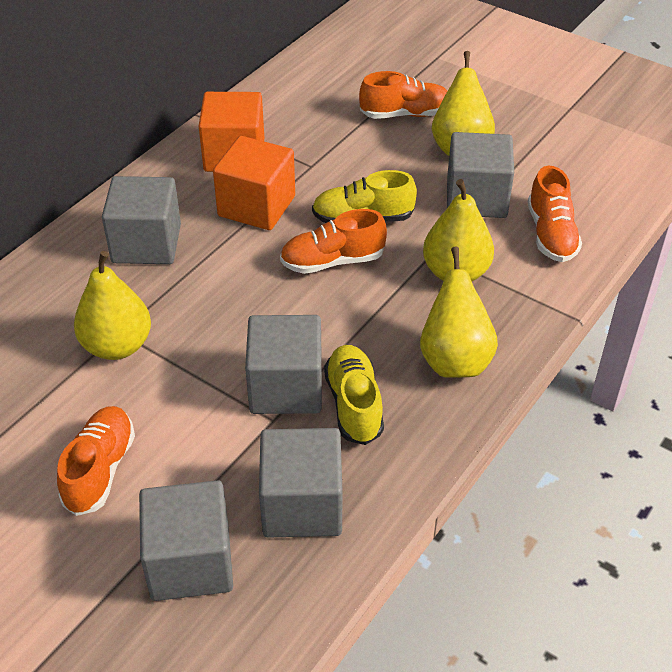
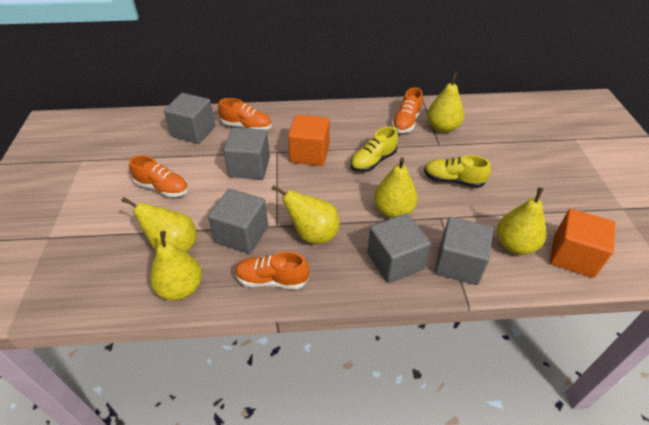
yellow pear: [74,251,151,360] [420,247,498,377] [423,179,494,281] [432,51,495,156] = 4 -> [121,197,197,253] [150,231,202,301] [272,185,340,244] [374,157,418,218] [427,73,464,133] [497,187,546,255] = 6

